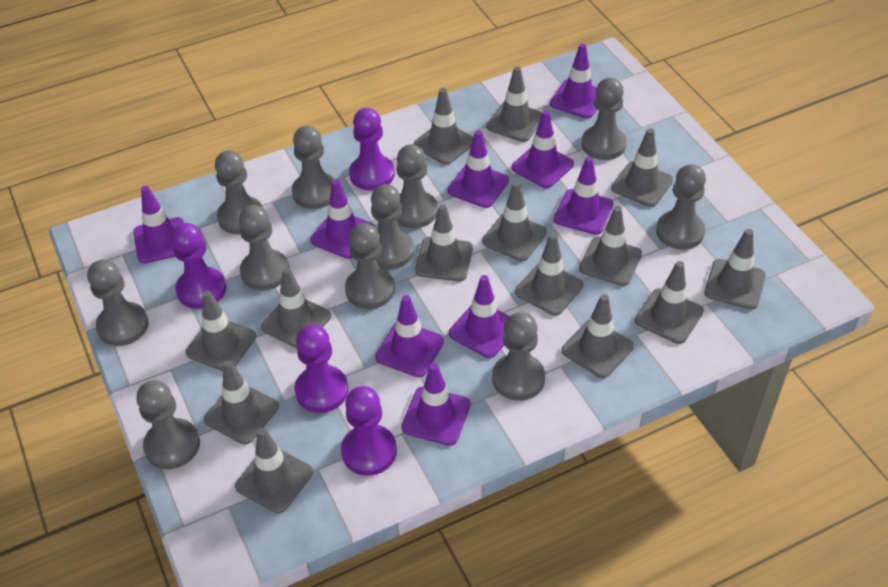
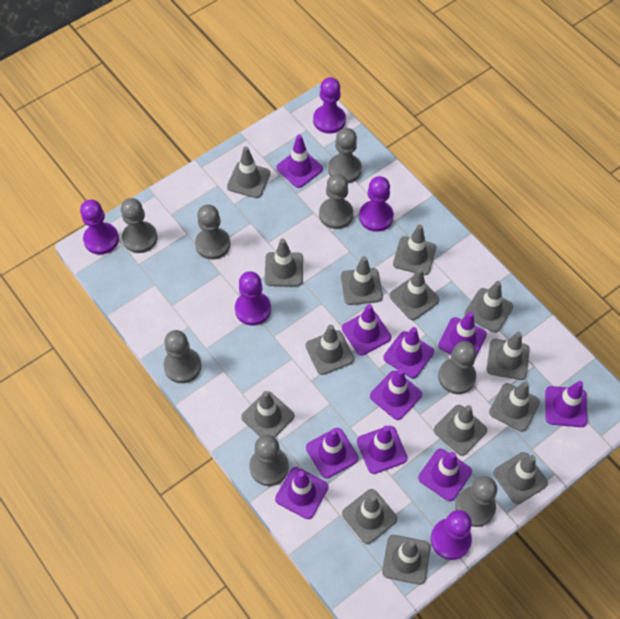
grey pawn: [87,259,149,346] [136,380,200,469] [215,150,263,234] [239,205,289,290] [292,126,335,209] [345,223,395,309] [371,184,414,269] [397,144,438,228] [492,312,545,401] [581,78,627,160] [656,164,706,250] = 11 -> [121,198,157,253] [163,330,201,383] [195,205,230,260] [249,435,289,486] [319,174,353,229] [328,128,362,183] [438,341,476,394] [455,476,497,527] = 8
purple pawn: [171,223,226,309] [294,325,348,413] [341,386,397,476] [349,108,395,191] = 4 -> [80,200,119,255] [235,271,271,326] [313,77,346,133] [359,176,394,232] [431,510,472,560] = 5
purple traffic cone: [133,186,184,264] [310,179,375,259] [375,295,444,377] [401,363,470,446] [448,130,509,208] [449,275,510,358] [512,110,574,188] [550,43,597,118] [554,156,614,235] = 9 -> [275,467,328,519] [276,135,323,188] [306,428,358,479] [342,304,391,356] [357,426,408,474] [370,369,422,420] [383,327,434,378] [418,449,472,501] [438,311,487,357] [545,381,587,427] = 10

